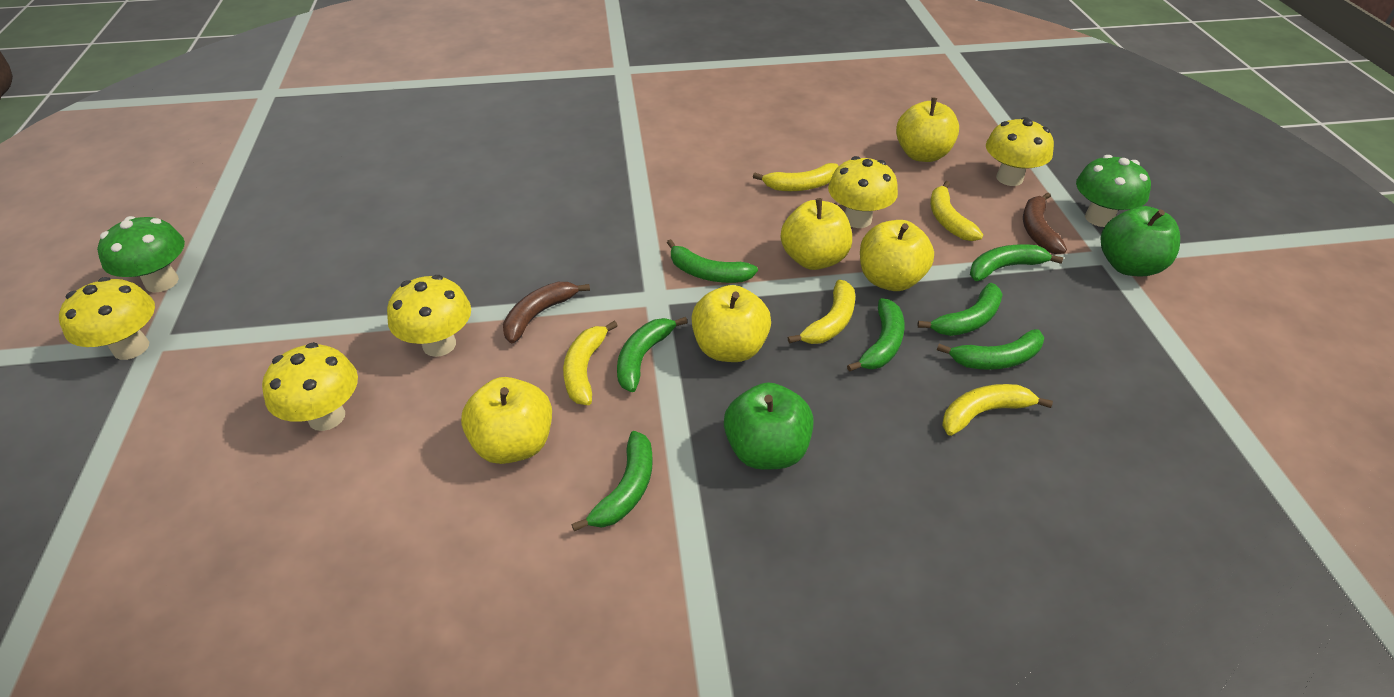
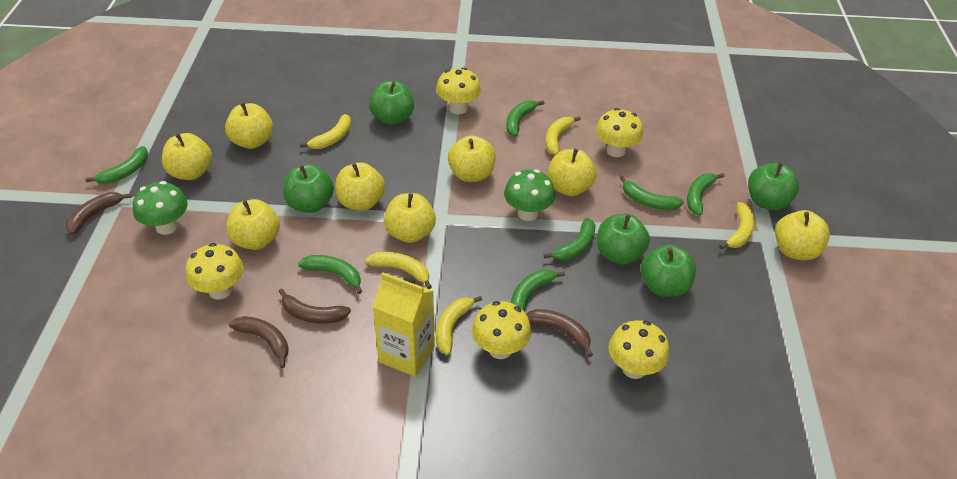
brown banana: [503,282,590,343] [1023,192,1067,254] = 2 -> [66,192,132,235] [229,316,289,368] [279,289,351,324] [526,309,593,357] = 4
green apple: [724,383,814,470] [1101,206,1180,276] = 2 -> [283,164,334,213] [369,81,414,125] [597,214,650,265] [641,244,696,297] [748,163,799,210] = 5
yellow apple: [461,377,552,464] [691,285,771,362] [781,198,852,270] [860,220,934,291] [896,98,959,162] = 5 -> [162,133,212,180] [225,103,273,149] [226,199,280,250] [335,162,385,211] [384,193,436,243] [448,135,496,182] [548,149,596,196] [775,210,830,261] = 8
yellow carton: none = 0 -> [373,272,435,377] = 1

